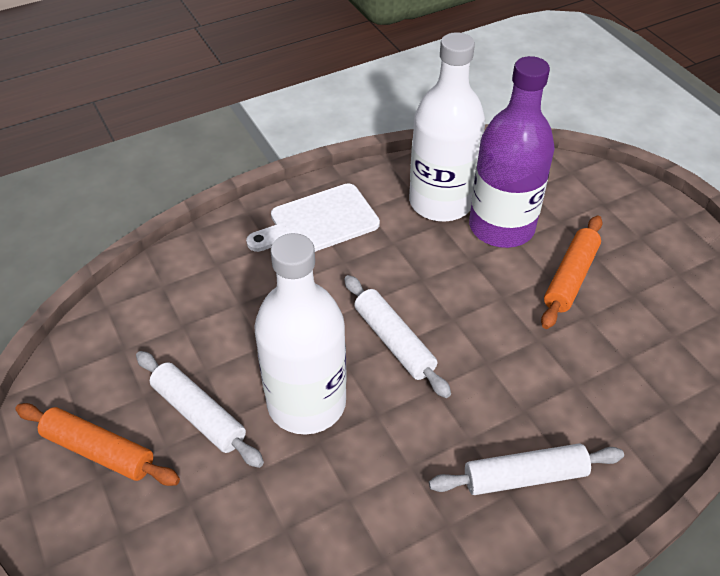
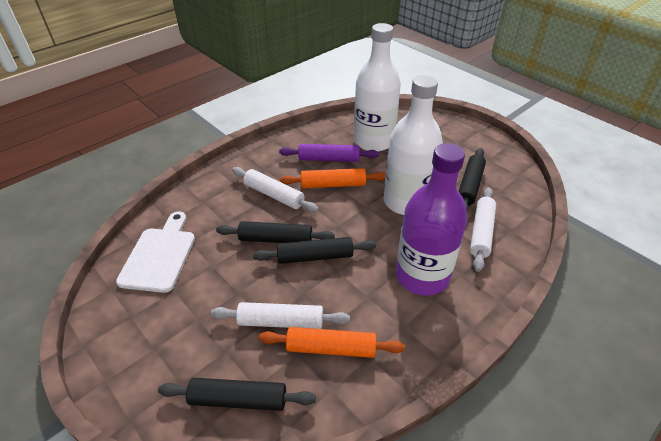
black rolling pin: none = 0 -> [158,378,316,411] [216,221,335,243] [253,237,376,264] [458,148,486,211] = 4
purple rolling pin: none = 0 -> [279,144,379,162] = 1

